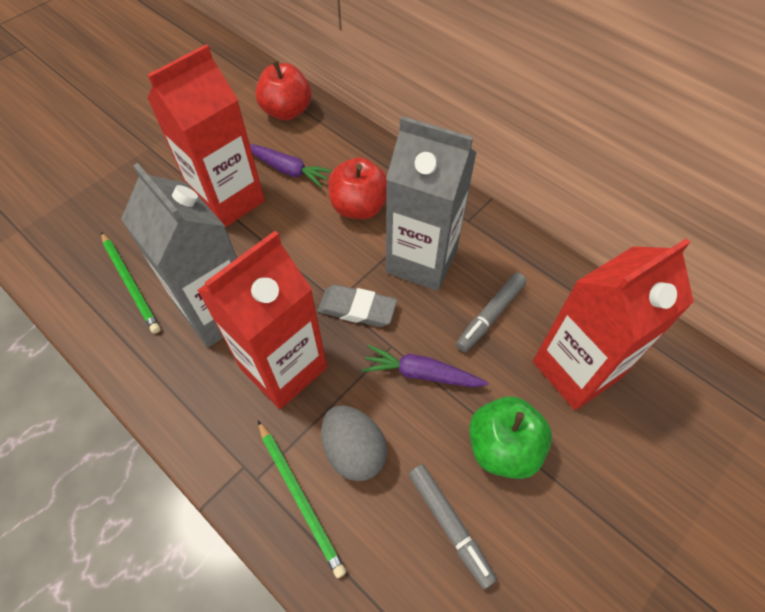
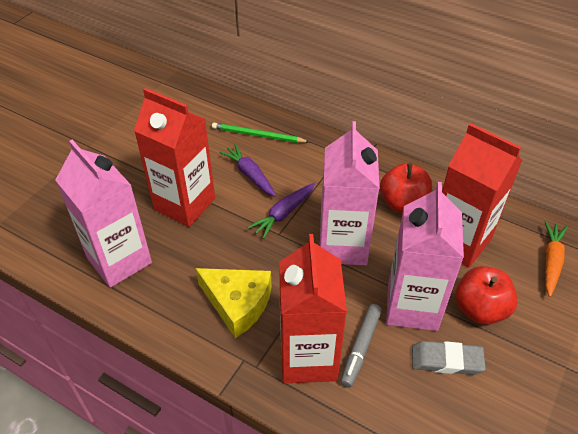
green apple: [469,396,552,479] = 1 -> none = 0
green pencil: [101,232,161,334] [258,421,346,578] = 2 -> [212,123,309,143] = 1
grey carton: [121,163,237,347] [386,116,477,291] = 2 -> none = 0
grey egg: [321,405,387,481] = 1 -> none = 0
grey marker: [409,464,497,589] [456,273,526,352] = 2 -> [341,304,382,388] = 1
orange carrot: none = 0 -> [545,221,567,297] = 1
pink carton: none = 0 -> [56,140,152,288] [320,121,379,265] [386,182,464,331] = 3
yellow cheese: none = 0 -> [196,268,272,338] = 1

